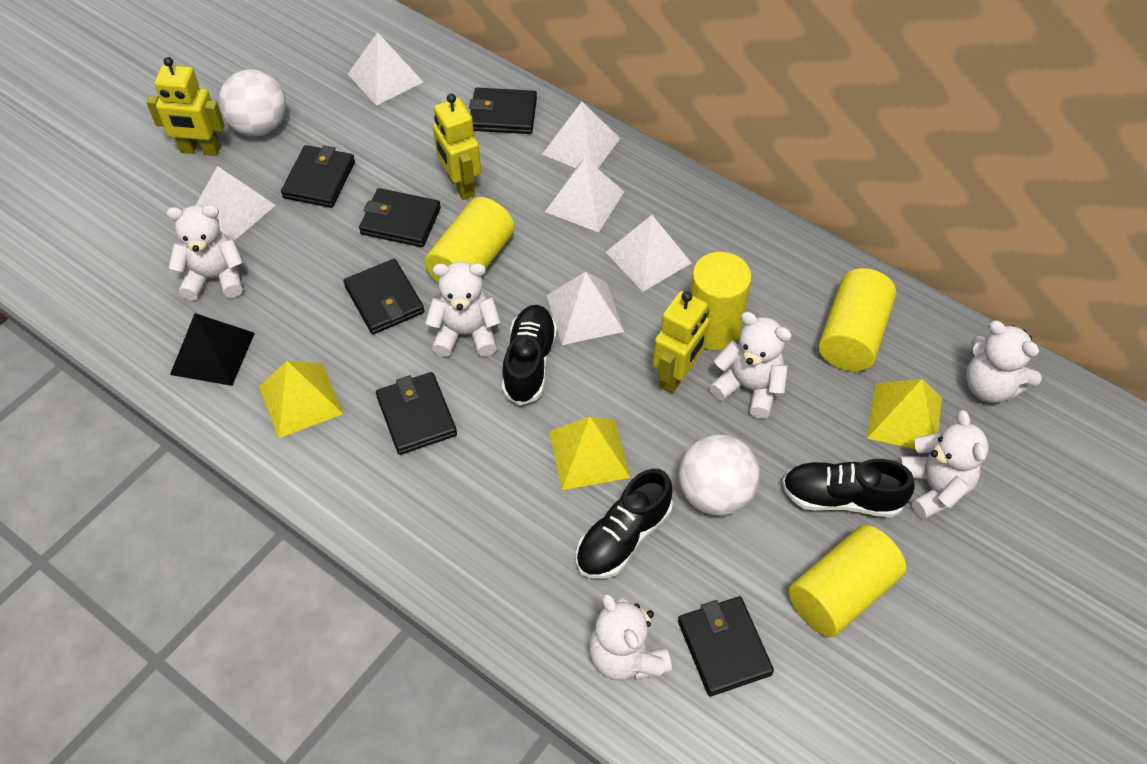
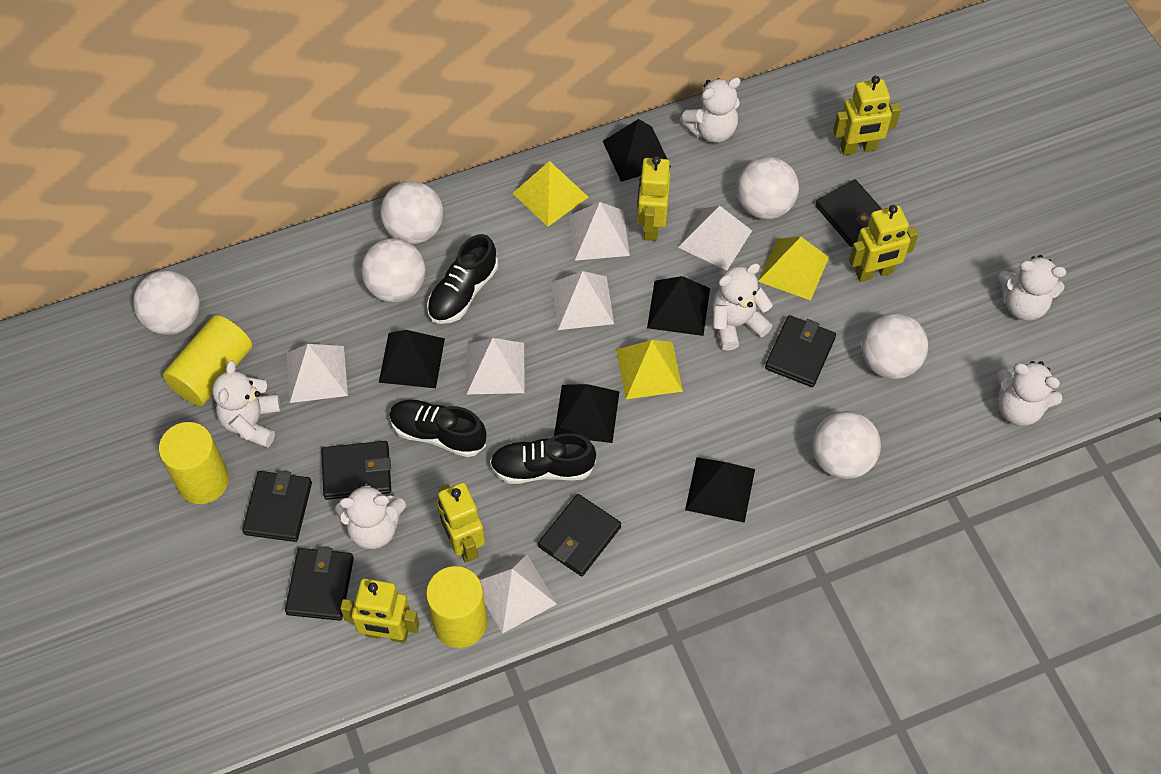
black pyramid: [170,313,255,386] = 1 -> [379,330,445,388] [554,384,620,443] [603,119,671,182] [647,276,710,336] [685,457,755,523] = 5
white ball: [219,69,286,136] [678,434,760,516] = 2 -> [133,270,200,335] [361,238,426,302] [380,181,443,244] [736,157,799,219] [812,411,881,479] [861,313,928,379] = 6
yellow cylinder: [425,197,515,284] [690,252,752,350] [789,525,906,637] [818,268,896,371] = 4 -> [159,422,229,504] [163,315,252,406] [426,566,487,648] = 3
yellow robot: [146,57,225,156] [433,93,481,200] [653,291,710,394] = 3 -> [340,578,420,643] [437,482,485,563] [637,156,670,241] [833,76,901,155] [849,205,919,282] = 5

